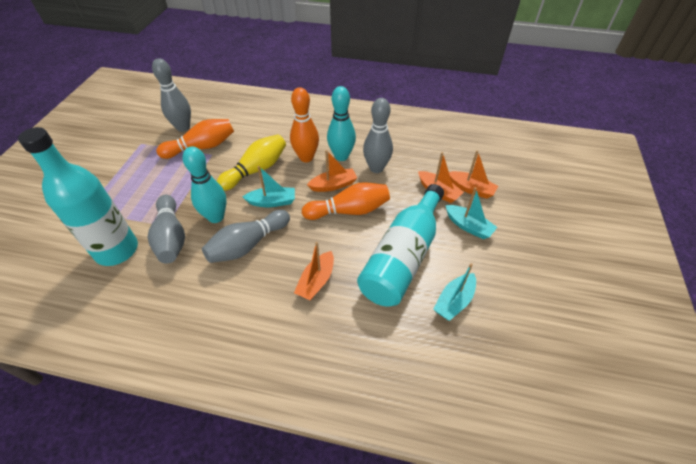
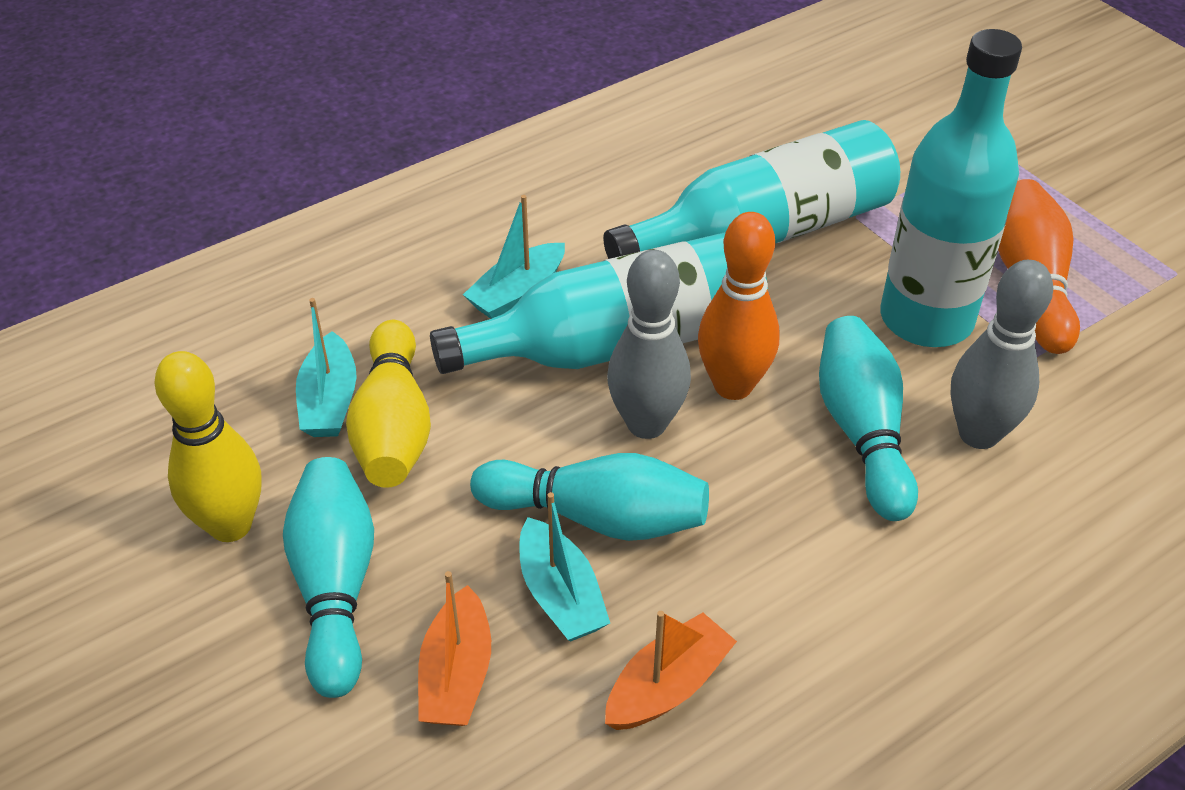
grey bowling pin: [148,195,185,263] [152,58,191,132] [202,210,290,263] [363,98,393,173] = 4 -> [607,250,691,439] [950,260,1053,449] = 2
orange boat: [294,242,334,300] [307,150,357,192] [418,152,464,203] [449,150,498,199] = 4 -> [418,571,491,726] [605,611,737,730] = 2
orange bowling pin: [156,119,234,159] [290,87,319,162] [302,182,390,220] = 3 -> [698,212,780,400] [998,179,1080,354] = 2
turquoise bottle: [18,127,138,266] [357,184,444,307] = 2 -> [430,232,768,374] [603,120,900,259] [880,29,1022,347] = 3
turquoise bowling pin: [183,146,227,223] [327,86,356,161] = 2 -> [283,457,374,698] [470,453,709,541] [819,316,918,521] = 3
yellow bowling pin: [217,134,286,191] = 1 -> [154,351,262,542] [346,320,431,488] = 2

